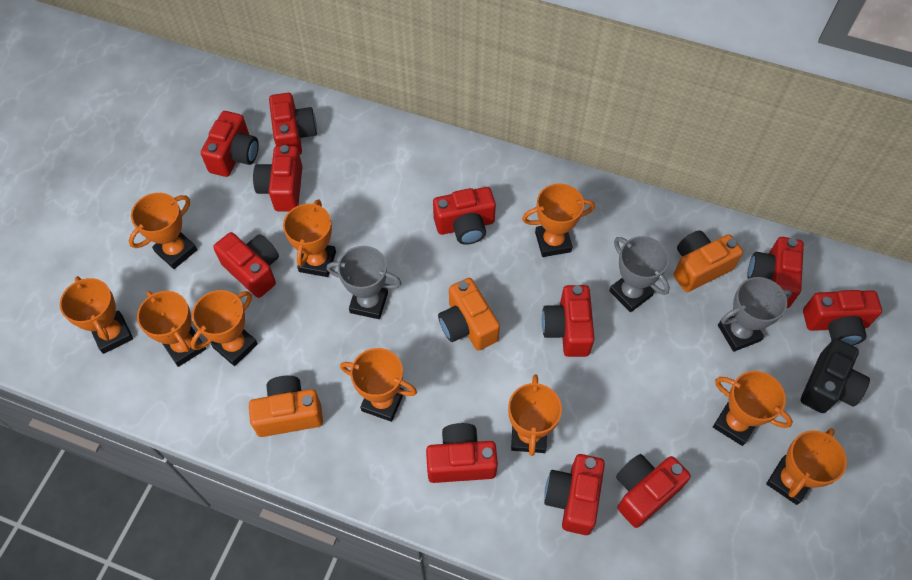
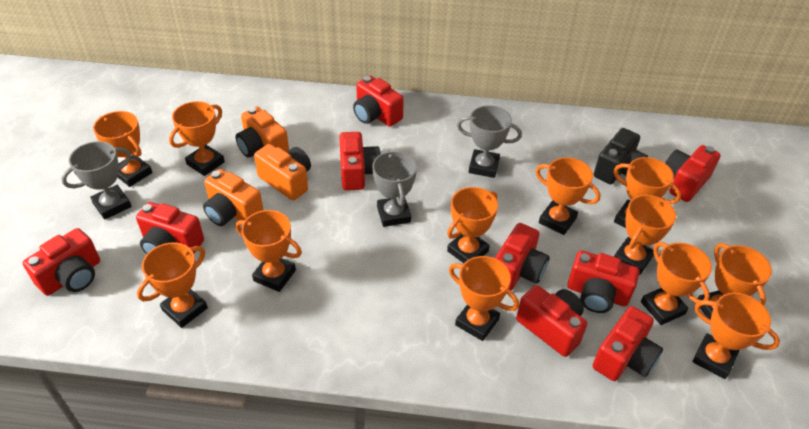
orange trophy: [60,276,133,354] [129,193,197,269] [137,291,206,367] [190,290,258,366] [283,200,336,277] [340,348,417,422] [508,375,562,456] [522,183,595,257] [713,371,793,446] [766,428,847,505] = 10 -> [93,111,152,187] [137,242,208,328] [169,101,225,176] [236,210,302,292] [447,187,498,263] [449,256,519,341] [536,157,601,235] [614,157,681,228] [614,195,676,275] [641,242,712,325] [693,293,780,379] [697,243,772,319] = 12
red camera: [201,111,259,177] [213,232,279,298] [253,145,303,211] [269,93,317,155] [426,423,498,483] [433,187,496,245] [542,285,594,357] [544,454,605,535] [616,454,691,528] [747,237,804,308] [803,290,882,346] = 11 -> [23,228,100,296] [136,202,204,254] [339,132,381,191] [353,76,404,127] [495,223,550,291] [516,285,587,357] [567,250,639,313] [593,306,663,381] [665,145,721,202] = 9

